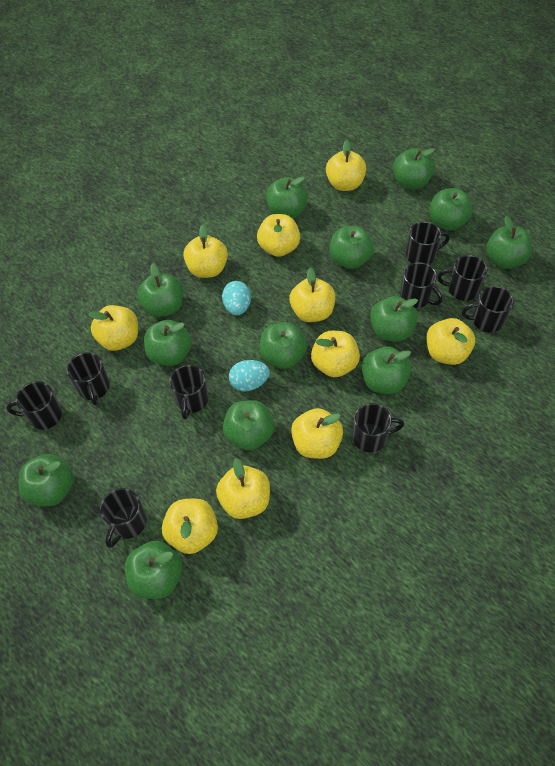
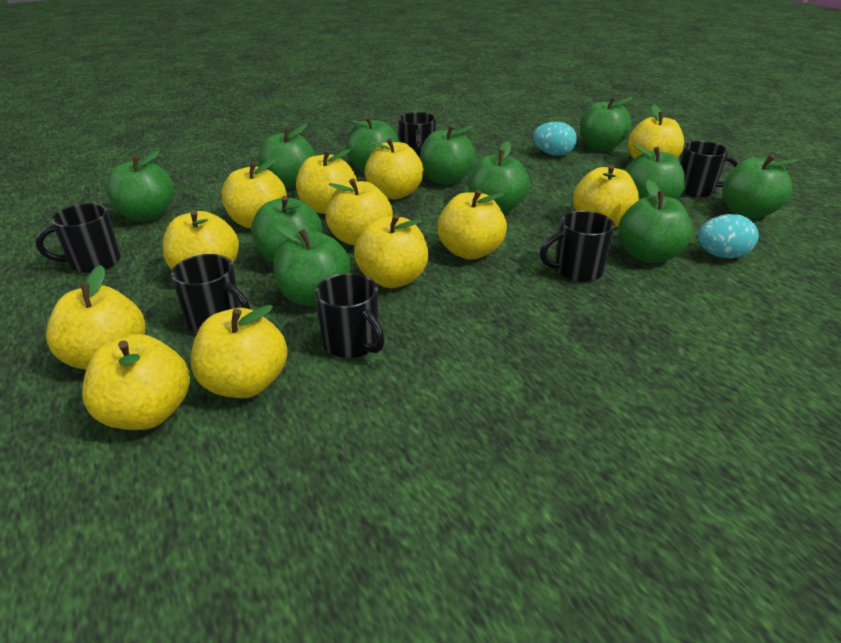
black mug: [6,381,62,429] [67,353,110,405] [100,488,147,548] [169,365,209,420] [352,403,404,452] [400,262,443,308] [406,222,450,265] [437,255,488,301] [462,286,514,332] = 9 -> [36,203,121,273] [171,254,250,333] [315,273,385,358] [399,112,436,158] [540,211,615,282] [680,141,739,198] = 6
green apple: [19,454,74,506] [125,541,183,599] [137,263,183,317] [144,320,192,366] [223,400,274,450] [260,322,307,369] [266,176,308,218] [330,226,374,269] [362,346,411,394] [370,296,418,342] [393,148,435,189] [430,188,473,231] [486,216,532,269] = 13 -> [106,150,174,222] [251,196,323,263] [258,124,316,189] [273,224,351,306] [346,116,400,172] [420,125,476,185] [469,141,530,214] [580,97,633,151] [618,179,693,263] [624,145,686,200] [722,155,798,219] = 11
yellow apple: [88,305,138,351] [162,499,218,554] [183,225,228,278] [216,458,270,519] [257,214,300,257] [289,268,335,322] [291,408,343,459] [311,331,360,377] [326,140,366,191] [426,318,475,365] = 10 -> [46,265,145,370] [82,334,190,430] [163,210,239,270] [191,305,288,398] [222,158,287,229] [296,149,357,214] [326,179,393,246] [354,214,428,288] [365,138,424,200] [437,190,507,260] [573,165,639,228] [628,105,684,159] = 12

